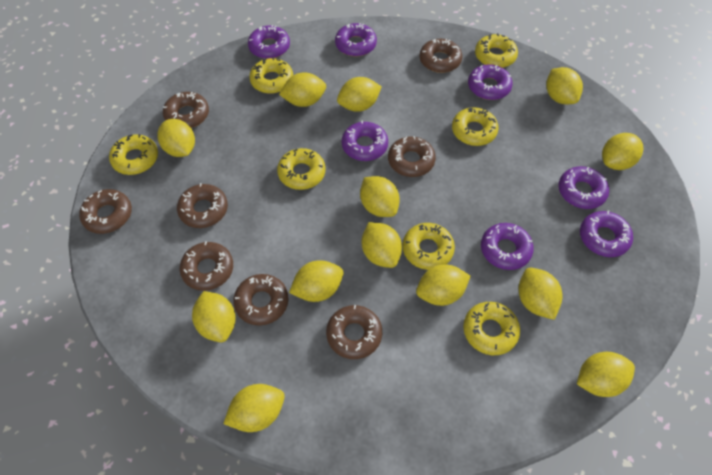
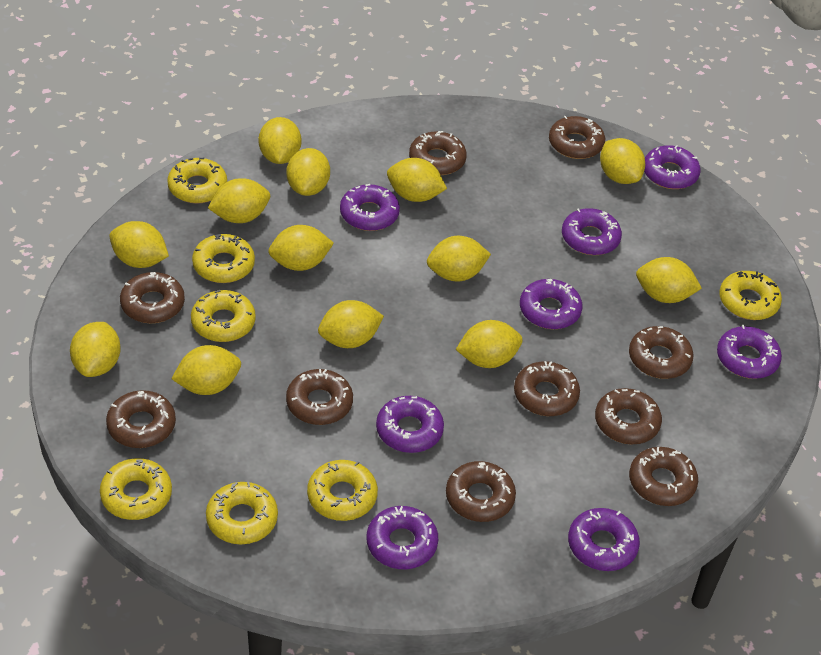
brown donut: [79,189,132,234] [163,92,209,128] [177,183,228,228] [180,241,233,291] [233,274,289,326] [326,305,382,359] [388,136,436,177] [419,39,462,73] = 8 -> [106,390,176,448] [120,272,185,323] [286,369,353,425] [409,131,467,175] [446,461,516,522] [514,361,580,416] [549,116,605,159] [595,388,662,445] [629,326,694,379] [629,447,698,506] = 10
purple donut: [248,25,290,59] [335,23,377,57] [342,121,388,161] [468,64,513,100] [481,223,534,270] [559,166,609,209] [580,210,633,257] = 7 -> [340,184,400,231] [367,506,438,569] [376,396,444,453] [520,279,582,329] [562,208,622,255] [568,508,640,571] [644,145,701,189] [717,325,782,379] = 8

